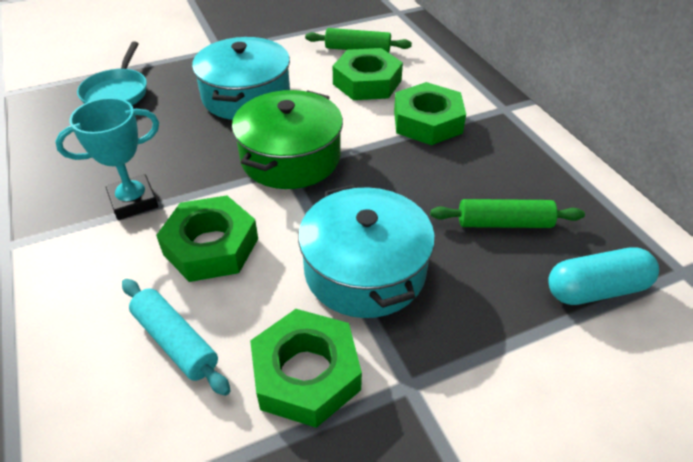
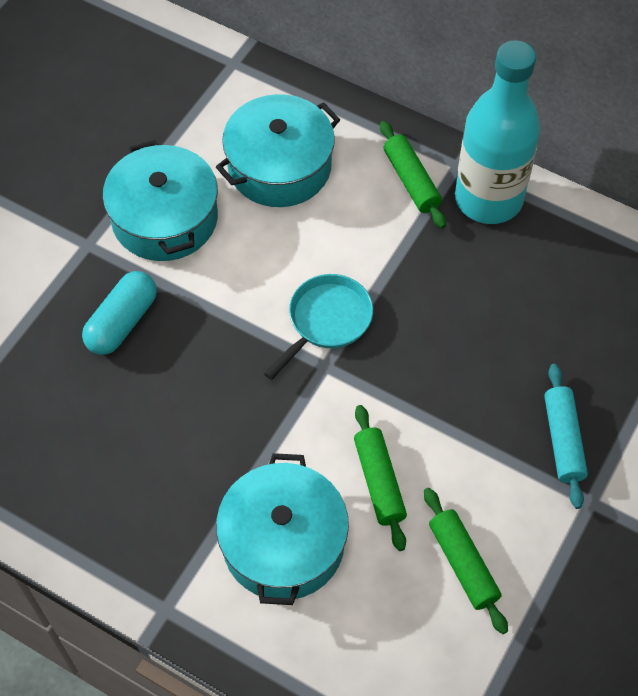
green nut: [156,195,258,282] [250,309,362,428] [333,48,403,100] [394,82,466,145] = 4 -> none = 0
green pot: [232,90,343,189] = 1 -> none = 0
green rolling pin: [305,28,412,53] [430,199,585,228] = 2 -> [354,405,407,551] [380,121,446,228] [424,488,508,634] = 3
turquoise bottle: none = 0 -> [455,40,540,224] = 1
turquoise pot: [192,37,290,120] [298,185,435,318] = 2 -> [103,140,218,261] [216,94,340,207] [216,453,349,605] = 3
turquoise trophy: [55,98,159,220] = 1 -> none = 0

